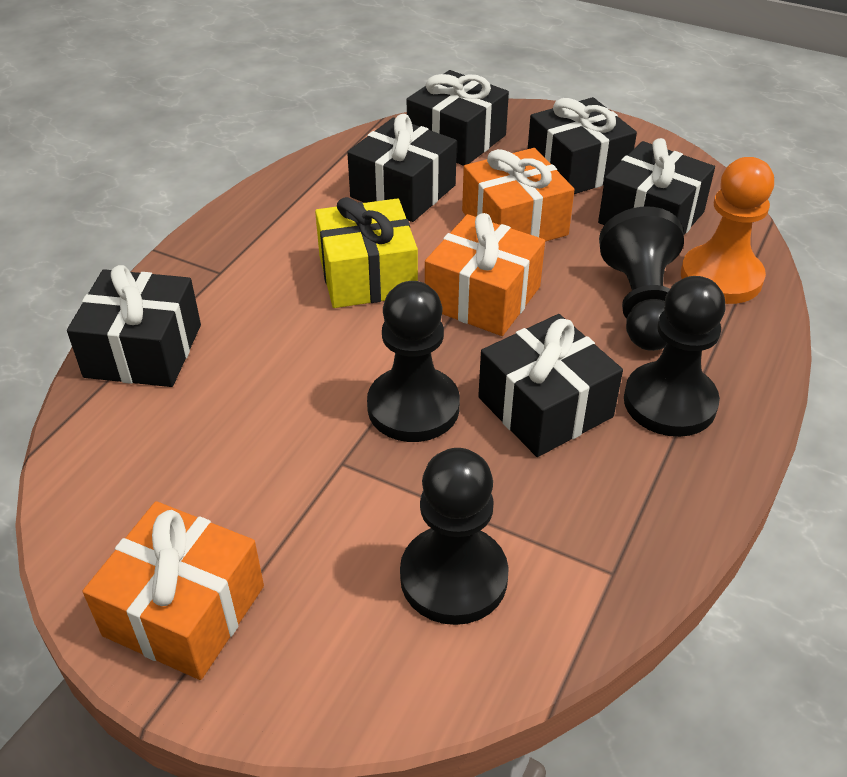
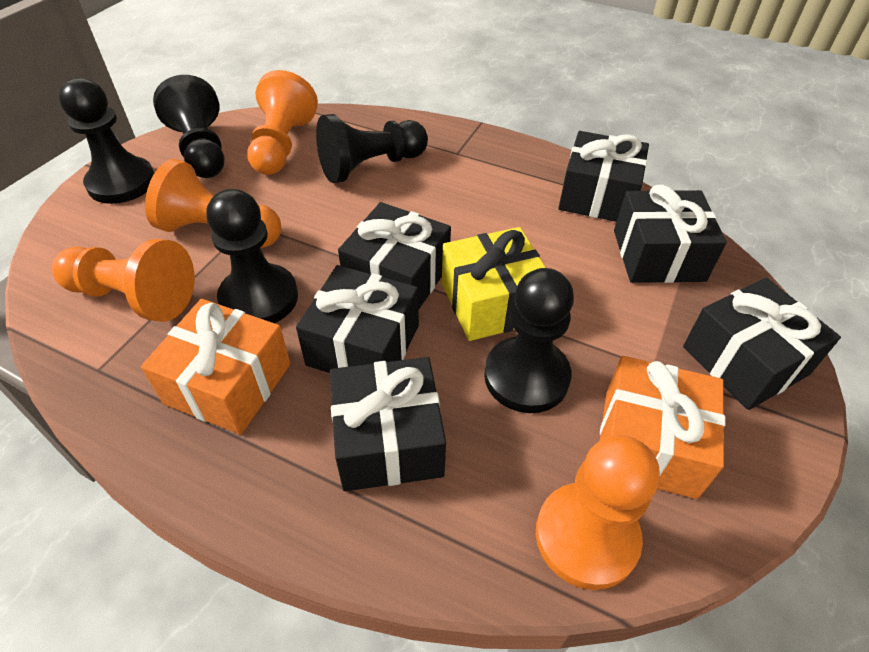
black pawn: [367,281,460,442] [400,448,509,625] [599,207,684,351] [624,276,726,437] = 4 -> [59,78,154,204] [153,75,224,178] [206,189,298,323] [316,114,428,183] [484,268,574,413] = 5
orange gift: [83,501,264,680] [425,213,545,336] [462,148,575,242] = 3 -> [141,299,291,435] [600,356,725,499] = 2
orange pawn: [681,157,774,304] = 1 -> [52,239,195,322] [145,159,282,248] [247,70,318,175] [536,435,660,590] = 4

